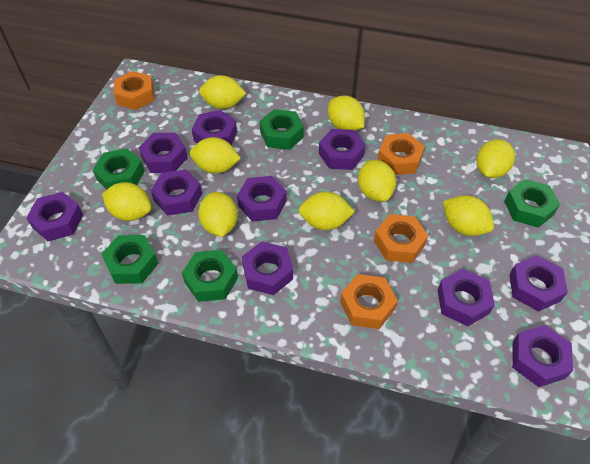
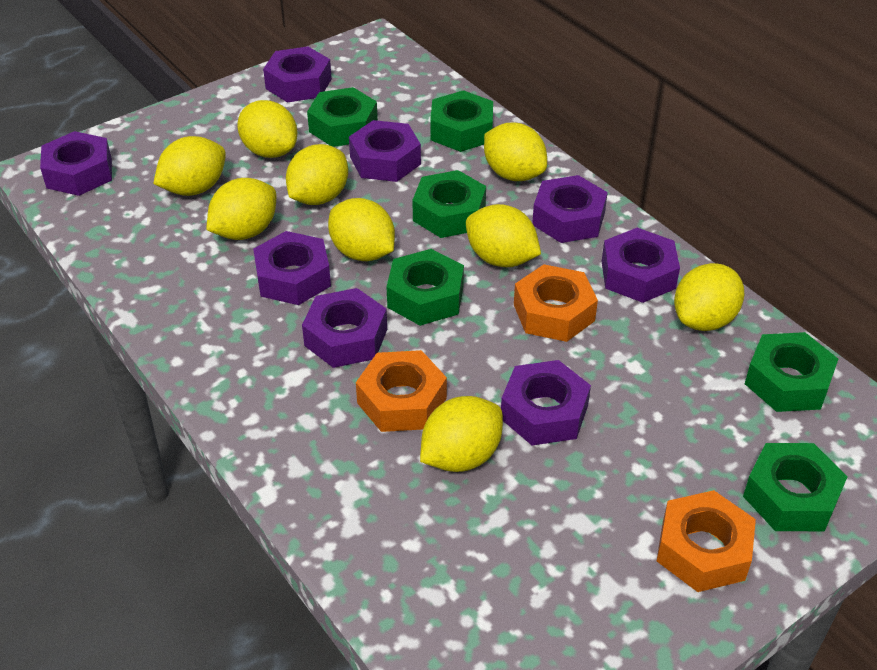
green nut: [93,149,144,190] [101,235,158,284] [182,250,238,302] [259,109,304,150] [504,179,560,228] = 5 -> [307,87,378,147] [387,249,464,326] [412,170,486,238] [430,90,493,152] [743,443,848,531] [745,332,838,412] = 6
orange nut: [114,71,154,110] [340,274,398,329] [374,214,428,263] [377,133,425,175] = 4 -> [356,350,447,432] [514,264,598,342] [657,490,756,592] = 3
purple nut: [26,192,83,241] [139,133,188,173] [151,169,202,216] [192,110,237,145] [237,176,287,222] [242,241,293,295] [319,129,366,170] [438,269,495,326] [509,255,568,312] [512,325,573,387] = 10 -> [40,131,112,196] [253,231,331,305] [263,46,332,102] [302,288,387,368] [349,120,421,182] [501,360,591,446] [532,175,608,243] [602,228,680,303] = 8

